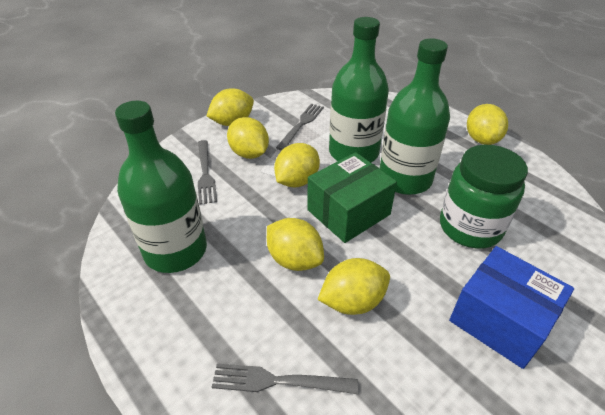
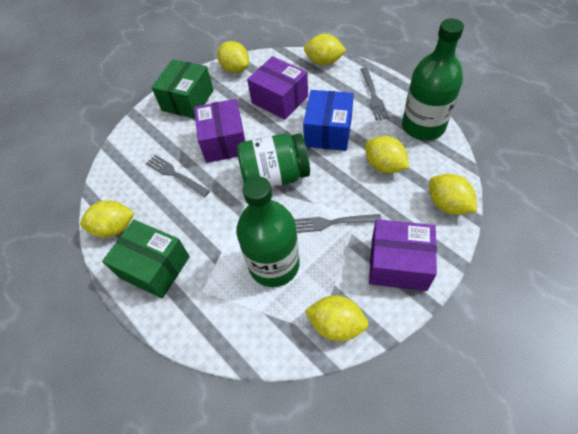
green bottle: [115,101,207,273] [329,17,389,162] [379,38,450,195] = 3 -> [236,176,300,287] [402,18,464,141] = 2
green box: [307,152,397,243] = 1 -> [102,220,190,299] [151,59,214,119] = 2
purple box: none = 0 -> [194,99,245,163] [247,56,308,120] [369,219,437,291] = 3

